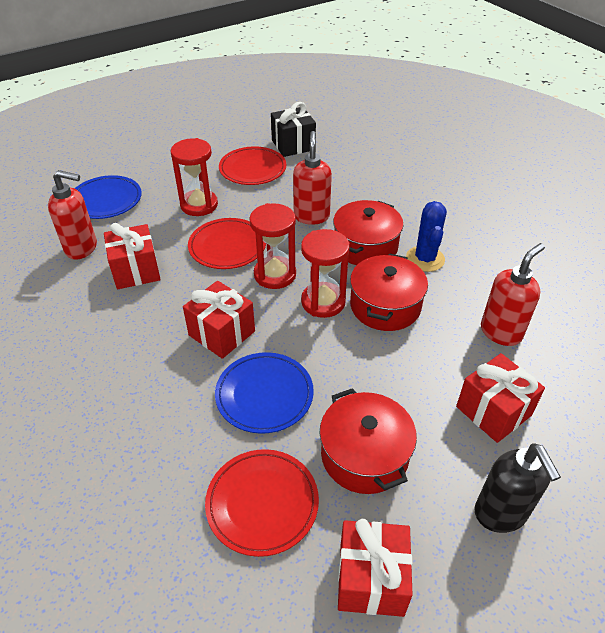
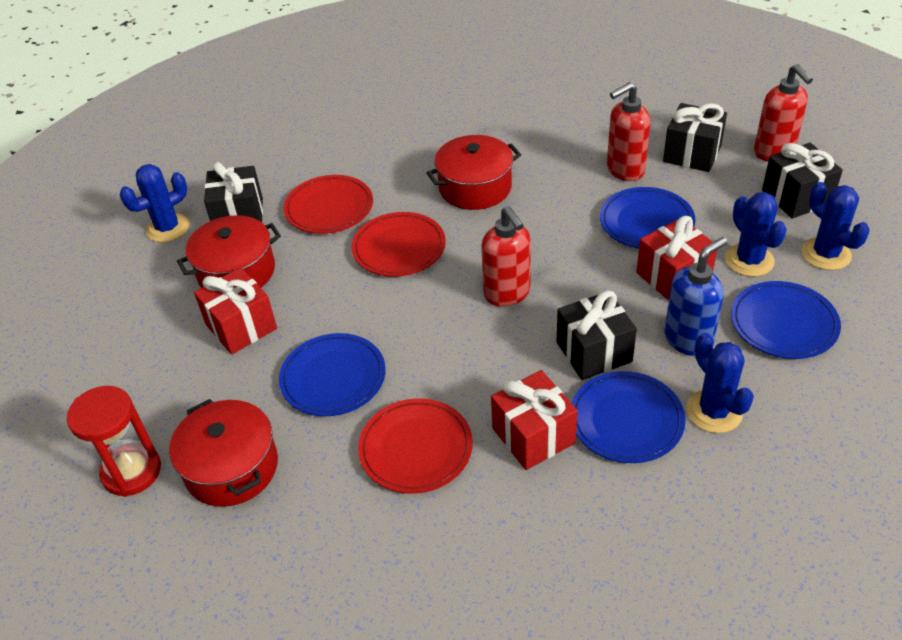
black gift: [271,102,316,157] = 1 -> [204,162,263,222] [557,291,637,380] [663,103,727,172] [762,143,843,219] = 4
black soap dispenser: [474,443,561,533] = 1 -> none = 0
blue cactus: [406,201,447,272] = 1 -> [120,164,190,243] [686,333,754,433] [725,192,787,277] [801,182,870,270] = 4
blue plate: [75,175,142,219] [215,352,314,434] = 2 -> [279,333,386,416] [572,371,685,463] [600,187,695,249] [731,281,841,359] = 4
blue soap dispenser: none = 0 -> [664,237,727,356] = 1
red gift: [104,223,161,289] [183,281,255,359] [338,519,413,617] [456,353,545,443] = 4 -> [194,267,277,354] [491,370,578,470] [636,216,717,301] = 3
red hourglass: [171,138,218,216] [249,203,296,289] [301,229,350,318] = 3 -> [67,386,161,497] = 1

